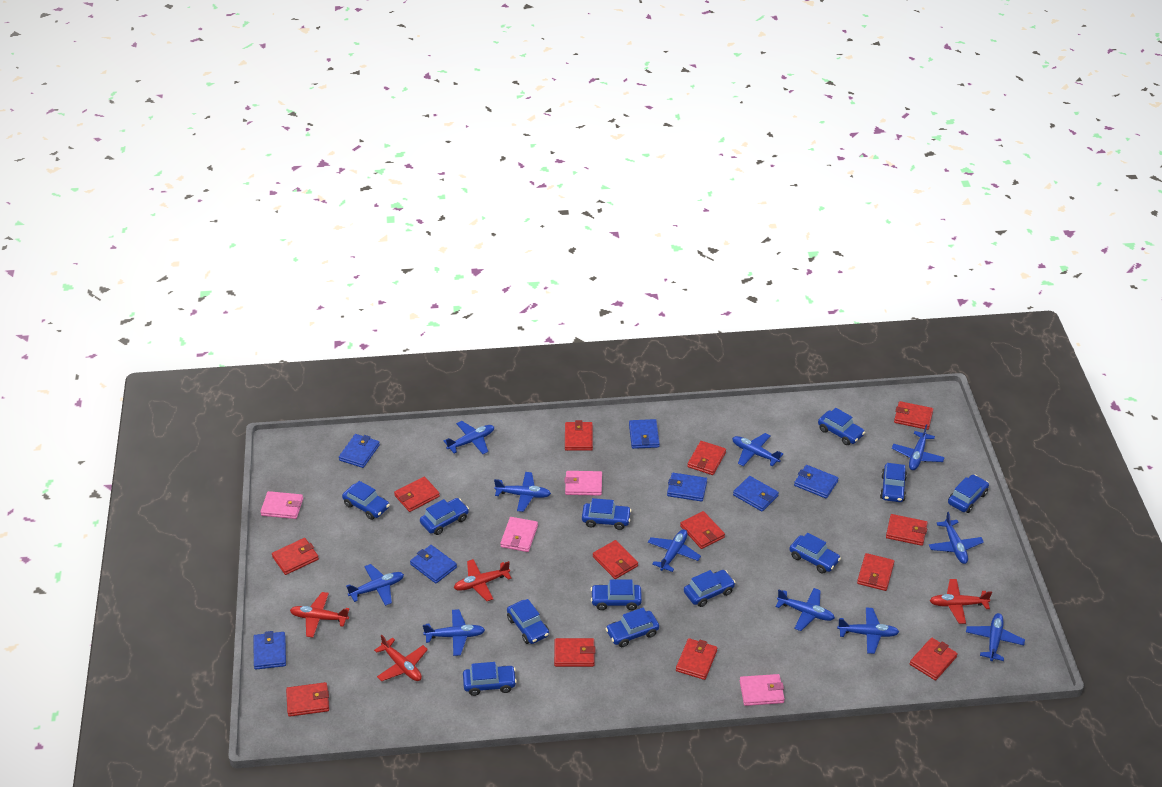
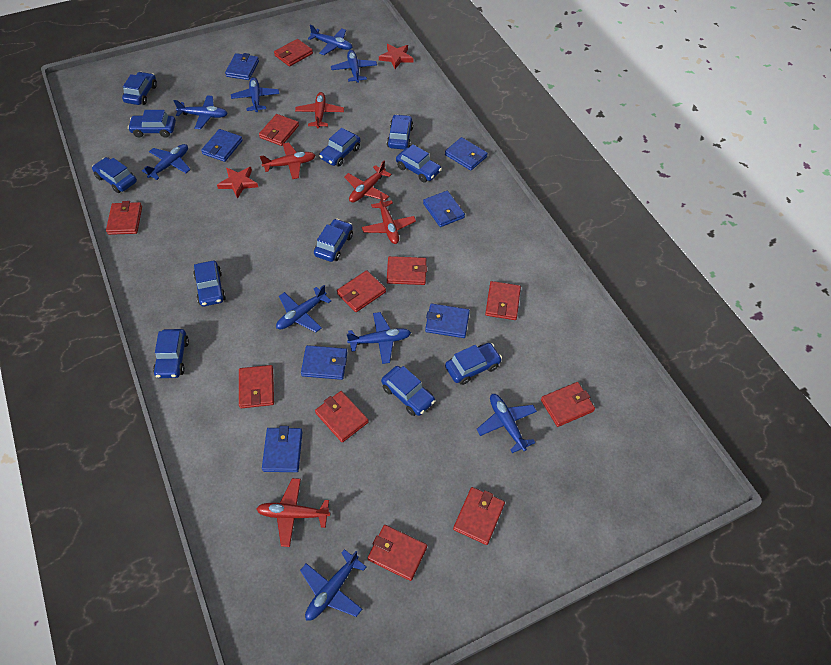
blue car: [342,481,390,520] [420,498,469,535] [463,662,517,696] [507,599,549,644] [582,498,631,530] [591,580,642,610] [606,608,659,647] [684,570,735,607] [789,533,841,573] [818,408,865,445] [880,463,907,502] [948,475,989,513] = 12 -> [92,157,137,193] [122,72,157,105] [128,110,176,138] [153,329,189,378] [193,261,226,306] [314,219,353,262] [319,128,360,166] [381,366,435,416] [387,114,413,149] [396,144,442,183] [445,343,502,385] = 11
blue plane: [346,564,404,606] [423,609,485,656] [444,421,494,454] [494,472,551,512] [648,529,701,572] [732,433,783,466] [776,588,835,631] [837,607,899,654] [892,424,945,470] [929,512,984,564] [966,613,1025,661] = 11 -> [142,144,191,180] [174,95,228,129] [231,77,279,112] [276,285,331,332] [300,549,366,621] [308,25,353,55] [331,50,377,83] [347,312,411,364] [477,394,537,453] = 9
pink wallet: [260,491,303,519] [500,517,538,552] [564,471,602,496] [740,674,785,706] = 4 -> none = 0
red plane: [290,592,350,638] [374,634,428,681] [454,559,512,601] [929,579,992,624] = 4 -> [256,478,330,547] [260,142,316,179] [295,92,344,129] [344,161,392,203] [362,193,416,244] = 5
red star: none = 0 -> [217,167,258,199] [379,44,413,69] = 2
red wallet: [272,538,319,575] [286,682,329,717] [394,477,440,512] [554,638,596,667] [565,420,593,451] [593,540,638,579] [676,638,717,680] [680,511,725,549] [687,441,726,475] [857,553,894,591] [886,514,927,546] [894,401,933,430] [910,638,958,680] = 13 -> [106,201,142,235] [239,365,274,408] [259,114,299,146] [274,39,313,67] [315,391,369,443] [337,270,386,312] [368,525,427,581] [387,256,427,285] [453,487,505,545] [485,281,521,320] [541,382,595,427] = 11

